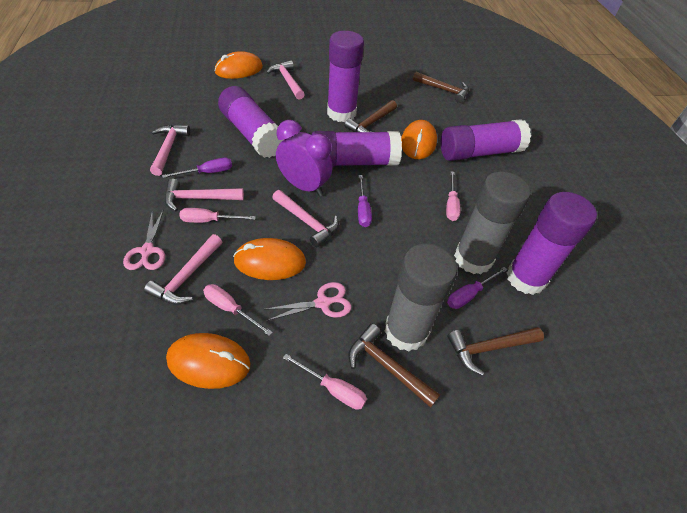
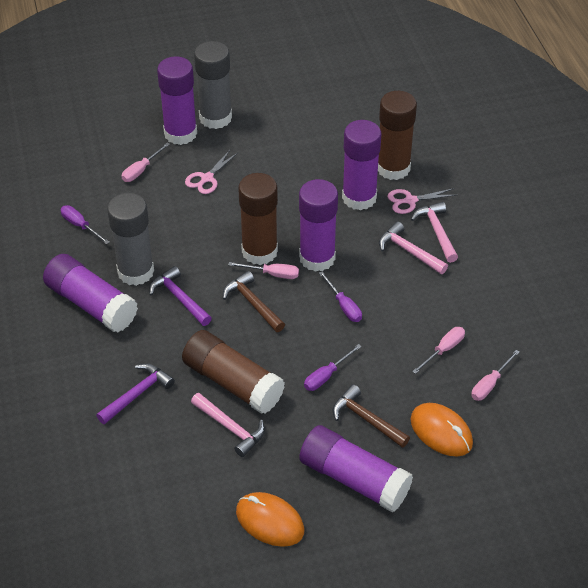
brown glue stick: none = 0 -> [182,330,285,414] [238,173,278,265] [378,91,417,180] = 3
brown hammer: [344,100,397,132] [348,324,440,408] [413,72,469,103] [447,327,544,376] = 4 -> [223,271,285,332] [333,385,410,448] = 2
orange mouse: [166,333,251,389] [215,51,263,79] [233,238,306,280] [401,120,437,159] = 4 -> [236,492,304,547] [411,403,473,456] = 2
pink hammer: [144,234,222,305] [150,124,190,176] [165,179,244,211] [267,60,305,99] [272,190,339,247] = 5 -> [191,393,265,457] [379,222,448,274] [411,202,458,263] = 3
purple clock: [276,120,333,196] = 1 -> none = 0
purple hammer: none = 0 -> [96,364,175,424] [149,266,212,326] = 2

